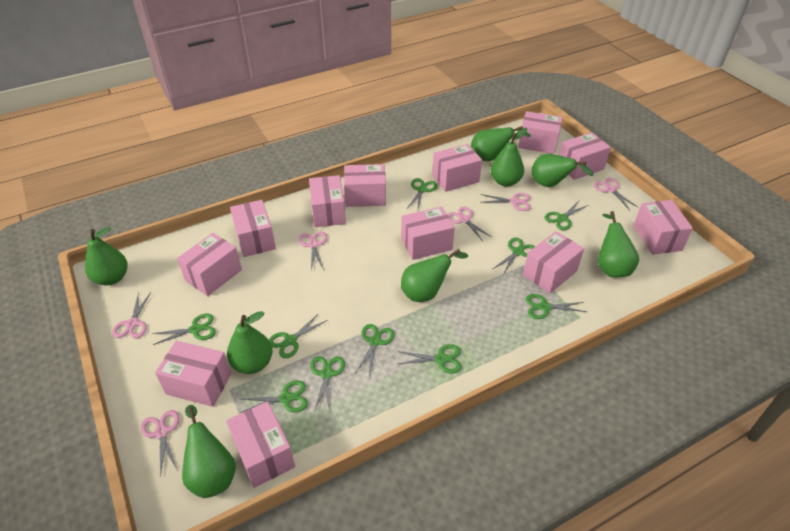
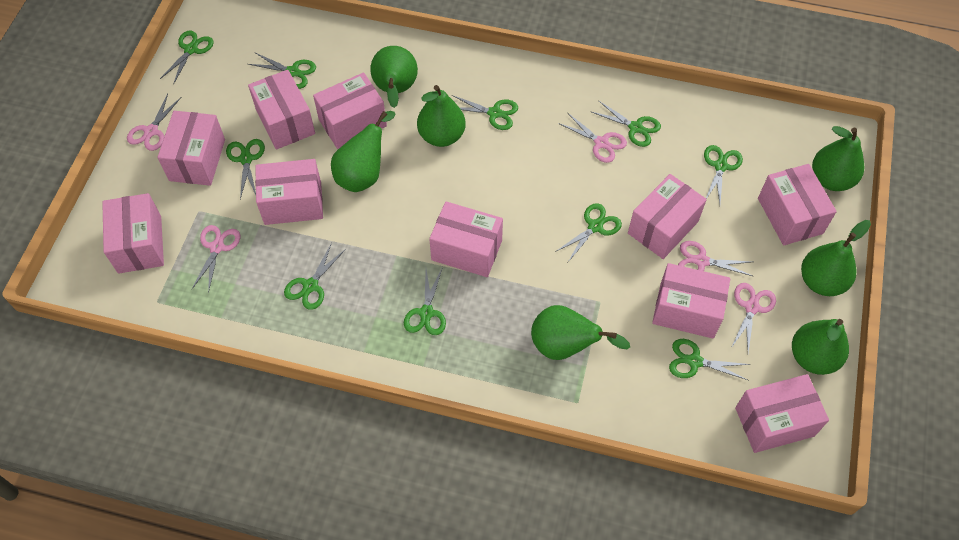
green pear: [85,227,128,285] [182,405,236,498] [227,311,273,374] [401,249,468,302] [471,126,531,161] [490,128,527,186] [532,153,593,187] [598,211,639,278] = 8 -> [331,111,396,192] [370,46,418,108] [417,85,466,147] [531,305,630,360] [792,319,849,375] [801,220,871,296] [812,126,864,191] = 7
pink box: [155,341,231,407] [177,233,242,296] [226,401,295,488] [230,200,276,257] [309,175,346,227] [344,164,386,207] [401,206,455,260] [432,144,482,192] [518,111,563,154] [523,231,584,293] [559,132,611,180] [633,200,693,255] = 12 -> [102,193,164,274] [157,111,225,186] [248,70,315,149] [255,159,323,225] [313,72,387,149] [429,201,503,277] [628,174,707,259] [652,263,730,338] [735,374,829,453] [758,164,837,245] = 10
pink scissors: [112,292,151,338] [141,410,179,477] [298,232,327,270] [447,207,492,241] [481,193,531,211] [594,178,638,209] = 6 -> [127,94,181,151] [192,225,240,293] [558,113,627,163] [678,241,753,276] [731,283,776,352] = 5

